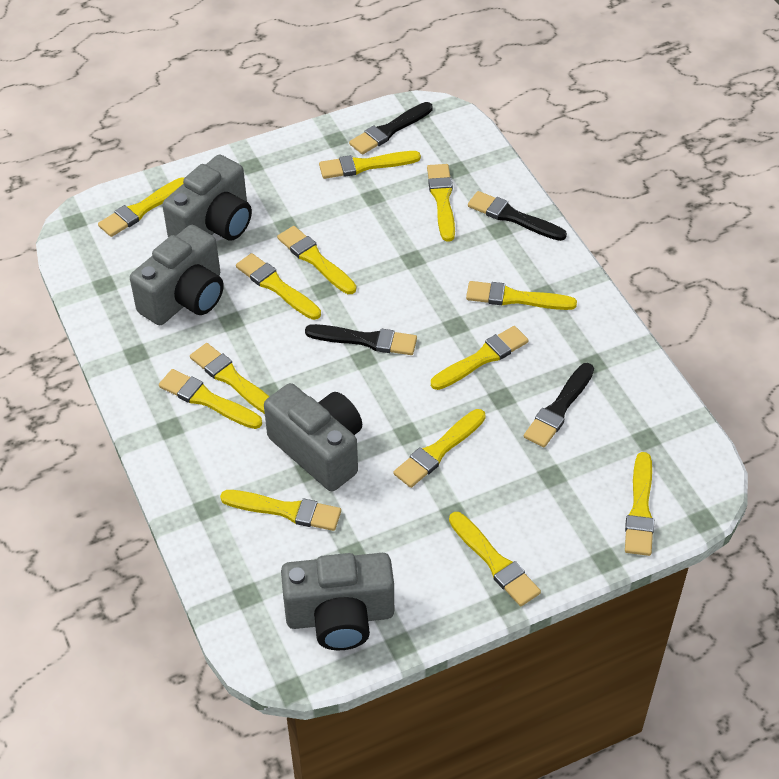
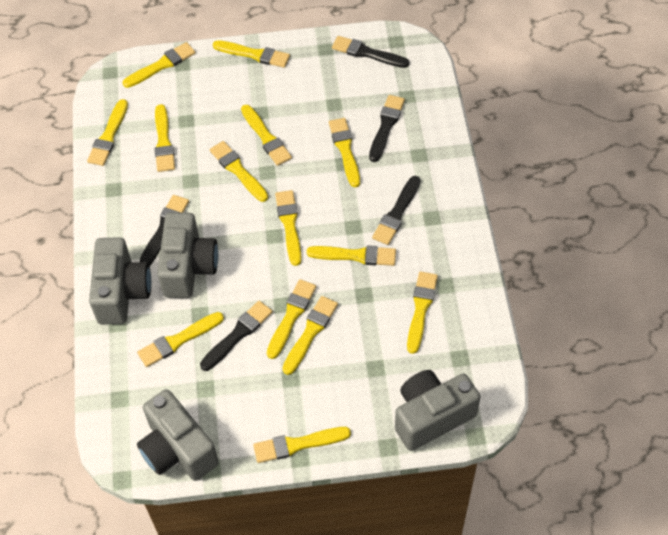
black brush: [305,324,417,355] [349,102,433,155] [468,191,567,241] [524,363,594,447] = 4 -> [140,195,189,266] [200,301,273,371] [332,36,409,68] [369,95,405,162] [372,176,421,245] = 5
yellow brush: [98,177,184,237] [159,369,262,429] [190,343,269,414] [220,490,341,531] [236,253,321,320] [277,226,356,294] [319,151,421,179] [393,409,486,488] [427,164,455,242] [431,326,529,390] [449,512,541,606] [466,281,577,310] [625,452,654,556] = 13 -> [87,99,128,166] [123,42,195,88] [137,312,224,367] [155,104,175,172] [210,141,268,202] [213,40,290,68] [241,105,292,166] [253,427,351,463] [267,279,316,359] [275,190,302,266] [282,296,338,375] [307,245,396,266] [329,118,360,187] [407,271,438,354] = 14

